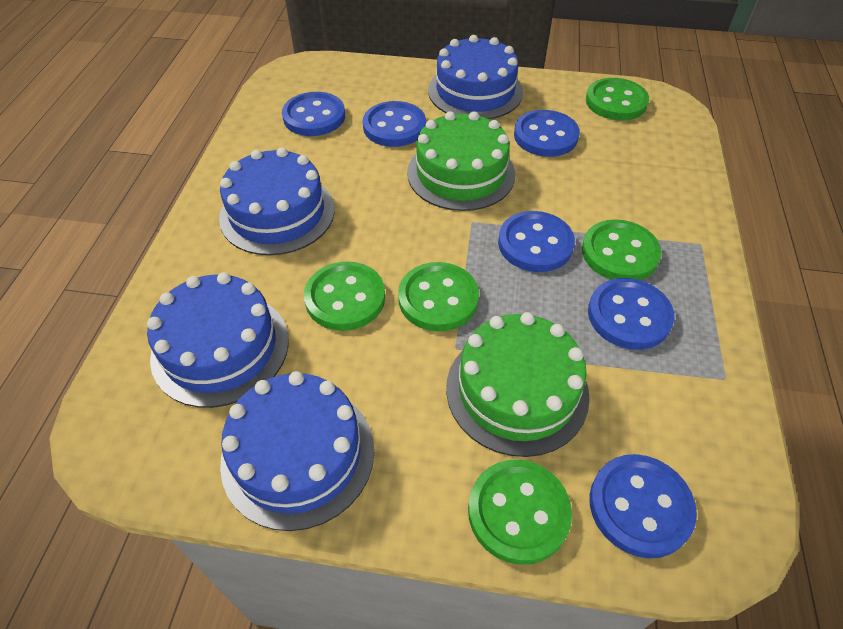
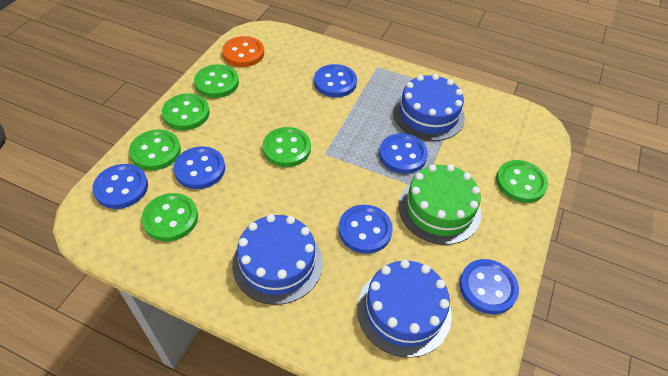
blue cake: [147,272,289,408] [219,147,335,255] [220,371,374,531] [428,35,523,119] = 4 -> [232,214,323,305] [357,259,452,358] [393,74,465,141] = 3
green button: [304,261,385,331] [398,262,479,331] [468,460,572,565] [582,219,662,280] [586,78,649,120] = 5 -> [129,130,181,171] [141,193,198,241] [162,93,210,130] [194,64,239,98] [262,127,311,167] [496,160,548,203] = 6
green cake: [407,111,515,211] [446,312,590,457] = 2 -> [399,164,481,245] = 1
orange button: none = 0 -> [222,36,264,67] = 1

